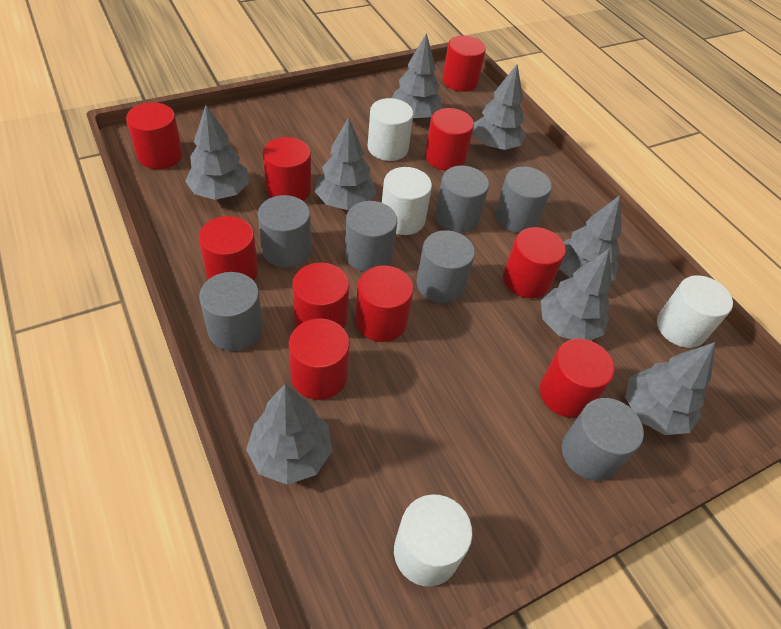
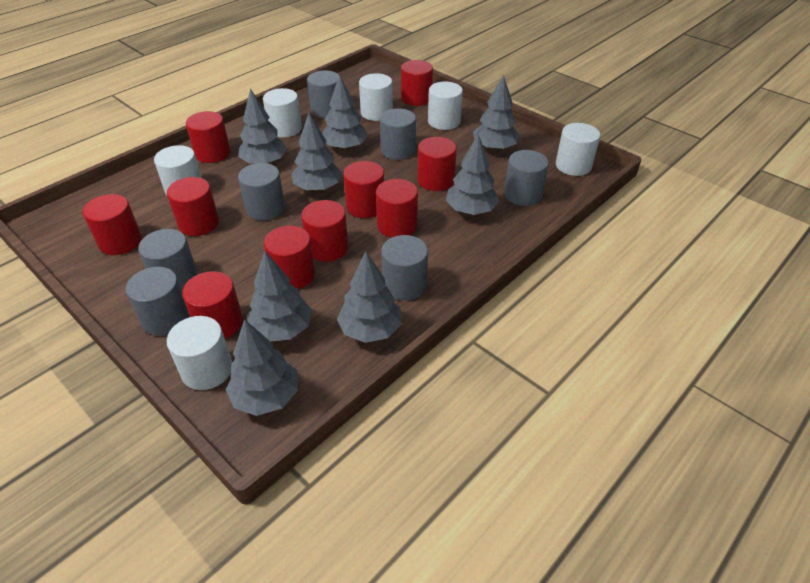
white cylinder: [368,98,414,161] [382,167,432,235] [394,494,473,587] [657,275,733,348] = 4 -> [154,145,202,196] [167,316,232,390] [263,88,302,138] [359,73,393,121] [428,81,463,130] [556,123,600,176] = 6

